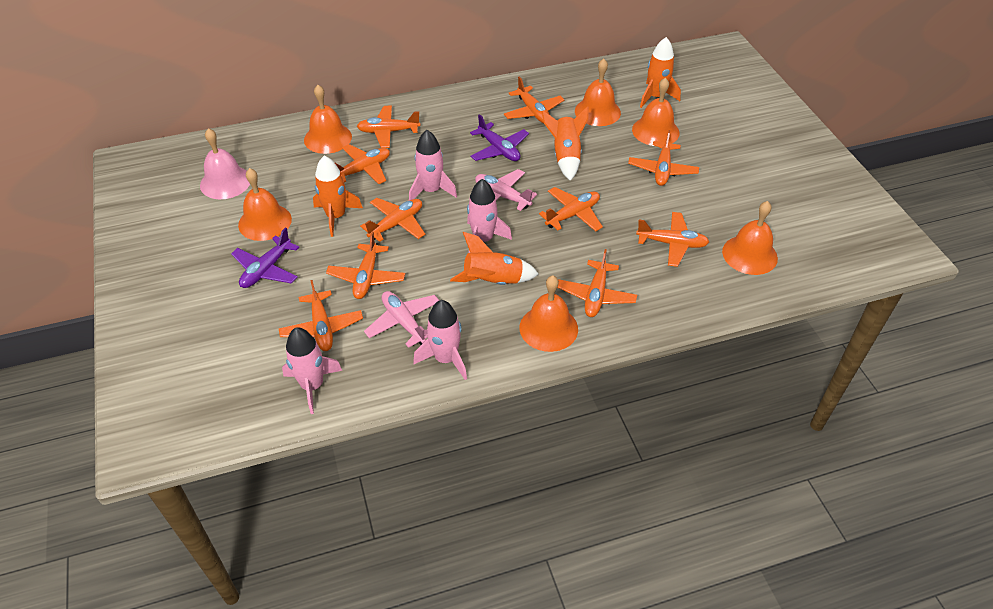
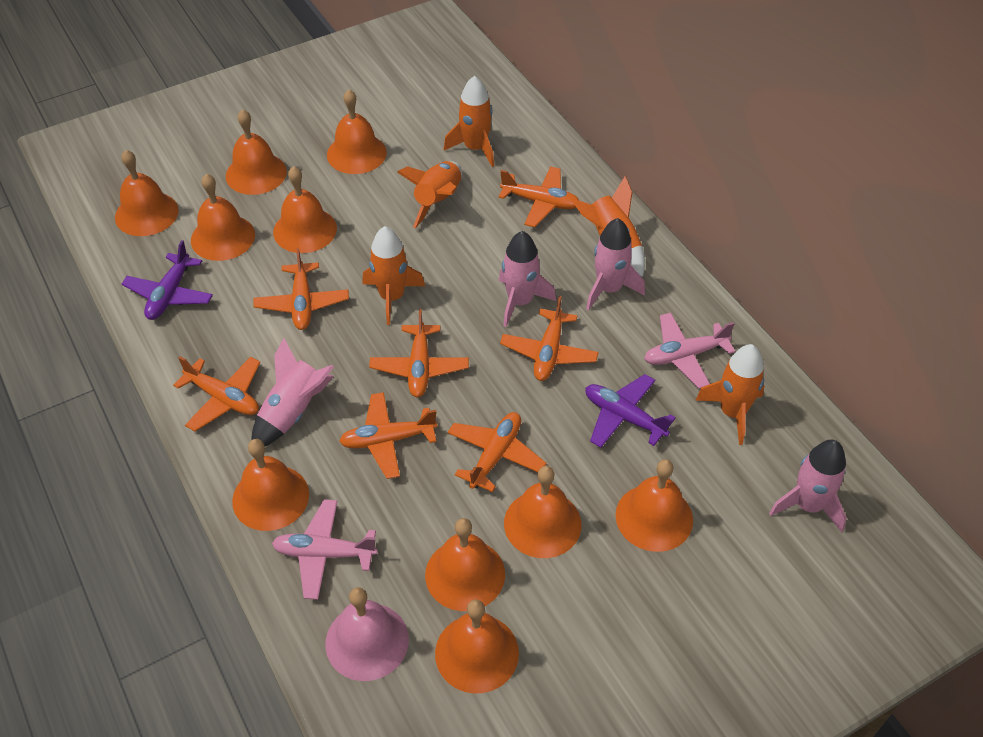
orange bell: [238,168,292,241] [304,85,352,154] [519,275,578,352] [575,58,621,126] [632,78,680,146] [722,201,778,275] = 6 -> [115,150,179,236] [191,174,255,261] [226,109,287,195] [232,439,309,531] [273,166,337,253] [327,90,387,174] [425,518,505,611] [435,599,519,694] [504,466,582,558] [615,459,693,552] = 10
orange plane: [279,280,363,351] [326,232,405,299] [334,144,390,184] [357,106,421,148] [360,198,425,242] [504,76,564,123] [539,187,603,231] [557,249,637,317] [628,130,699,186] [636,212,709,267] = 10 -> [173,356,260,431] [253,248,349,330] [339,392,438,479] [369,309,469,397] [448,412,547,492] [498,166,579,227] [500,296,599,381] = 7
orange rocket: [313,156,363,237] [450,232,539,285] [542,106,589,181] [640,37,681,108] = 4 -> [362,226,425,325] [397,161,462,228] [444,76,494,167] [572,176,645,277] [695,344,764,445] = 5

